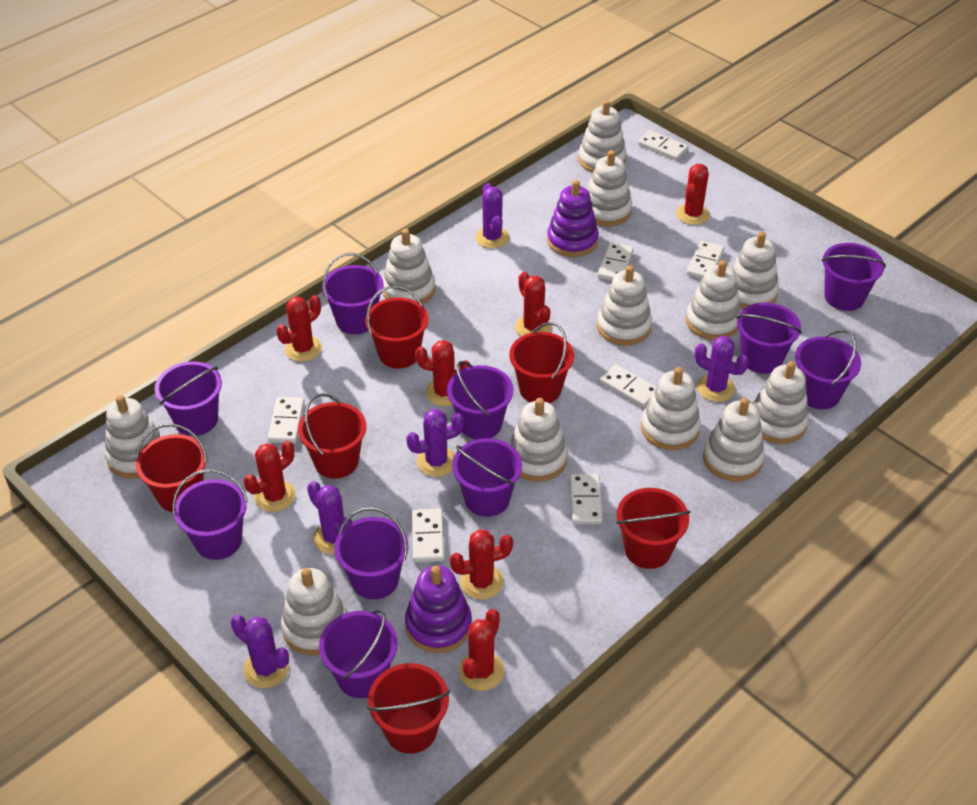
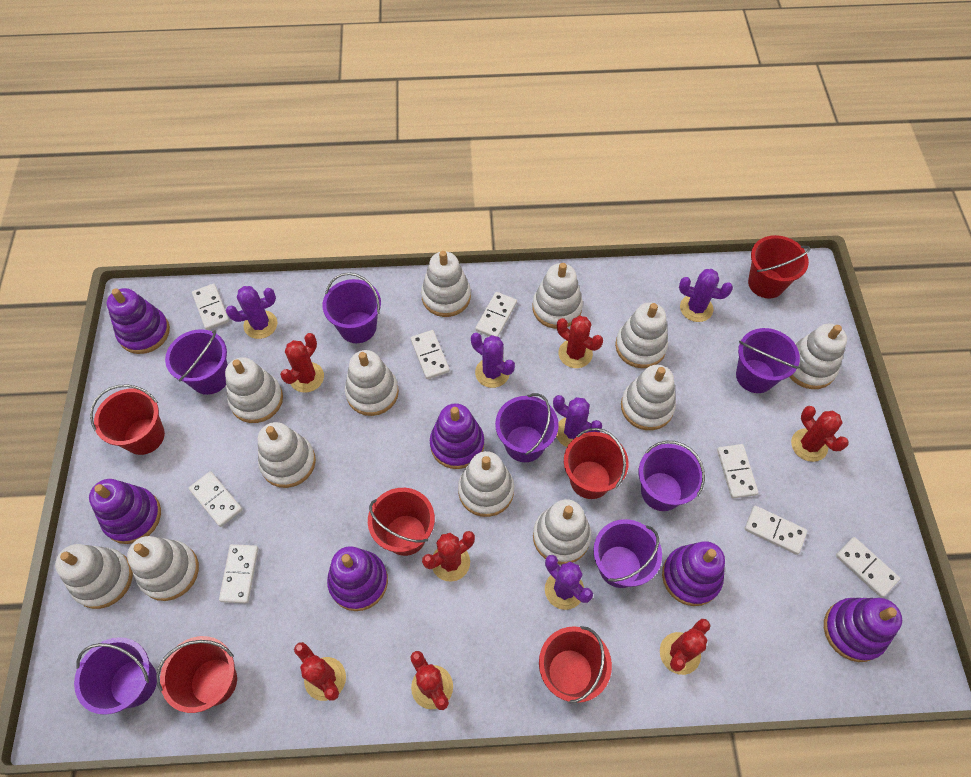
purple bucket: [154,361,222,436] [172,469,248,560] [319,610,398,698] [322,253,384,334] [335,507,408,599] [447,361,513,440] [452,438,522,517] [737,302,802,374] [795,329,861,409] [822,243,886,311] = 10 -> [74,637,157,715] [165,329,228,395] [322,273,381,343] [495,393,559,462] [593,519,662,588] [639,441,705,511] [736,328,800,393] = 7
purple stacking toy: [405,566,472,653] [547,180,599,257] = 2 -> [89,479,161,544] [107,288,170,354] [327,546,388,611] [430,403,484,469] [662,541,725,606] [824,598,902,662] = 6
white domino: [268,397,305,444] [412,509,444,562] [570,474,603,524] [597,243,634,281] [600,364,656,408] [638,130,688,161] [686,241,724,279] = 7 -> [189,471,242,527] [192,284,229,330] [219,544,259,603] [410,330,450,379] [475,292,517,337] [717,444,758,498] [745,506,807,555] [836,537,900,598] = 8

